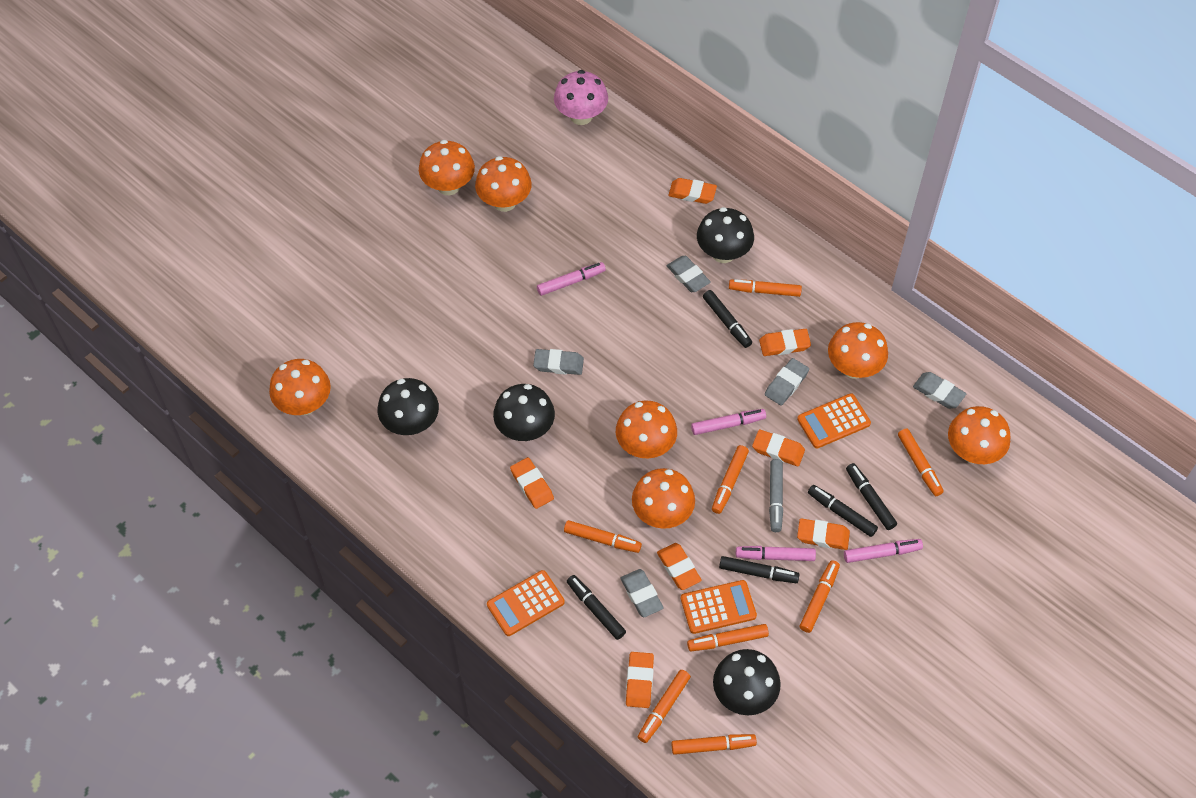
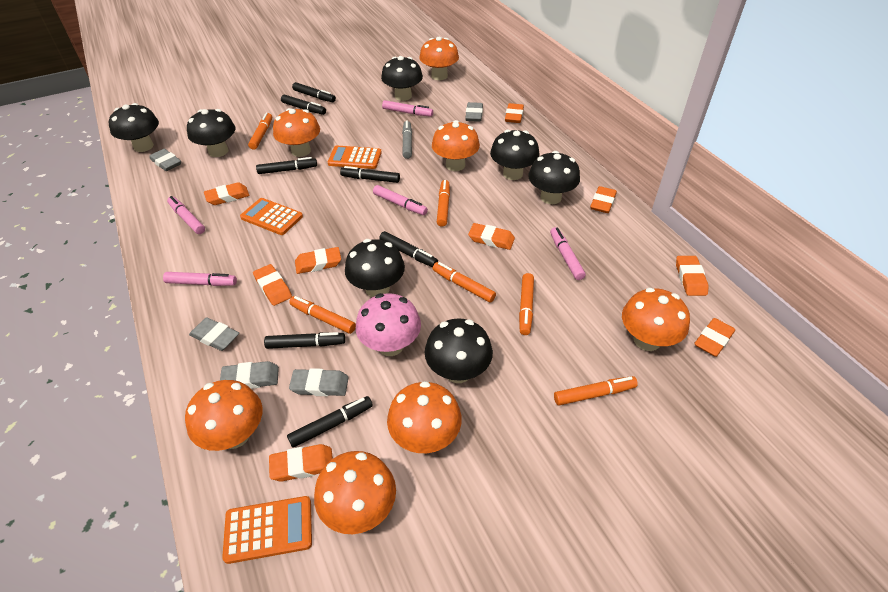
black marker: [567,575,626,640] [703,290,752,348] [719,556,800,583] [808,485,878,537] [846,463,897,530] = 5 -> [256,157,317,174] [264,332,345,349] [281,95,326,115] [287,396,373,448] [292,82,336,103] [340,166,400,183] [379,231,438,267] = 7
black mushroom: [378,378,439,435] [493,384,555,441] [697,207,754,263] [713,649,781,715] = 4 -> [109,103,159,152] [187,109,235,157] [345,239,405,297] [381,56,423,101] [425,318,493,383] [490,130,540,180] [528,151,580,204] = 7
orange eraser: [510,457,554,509] [626,652,654,708] [657,543,702,590] [668,178,717,204] [752,429,805,466] [759,329,811,356] [797,518,850,550] = 7 -> [204,182,249,205] [253,264,292,306] [269,444,333,481] [295,247,341,274] [468,223,515,250] [505,103,524,123] [590,186,617,213] [676,256,709,296] [694,318,735,357] = 9
orange marker: [564,520,642,553] [638,670,691,743] [671,734,757,755] [687,624,769,651] [712,445,749,514] [729,279,802,297] [799,560,840,633] [898,428,944,496] = 8 -> [248,113,272,150] [289,296,356,334] [432,262,496,303] [437,180,450,227] [519,273,534,335] [554,376,638,405] = 6
pink marker: [537,262,606,296] [691,409,766,435] [736,546,816,561] [844,539,923,563] = 4 -> [163,272,237,286] [167,196,205,234] [373,185,428,215] [382,100,433,117] [550,227,586,280] = 5

